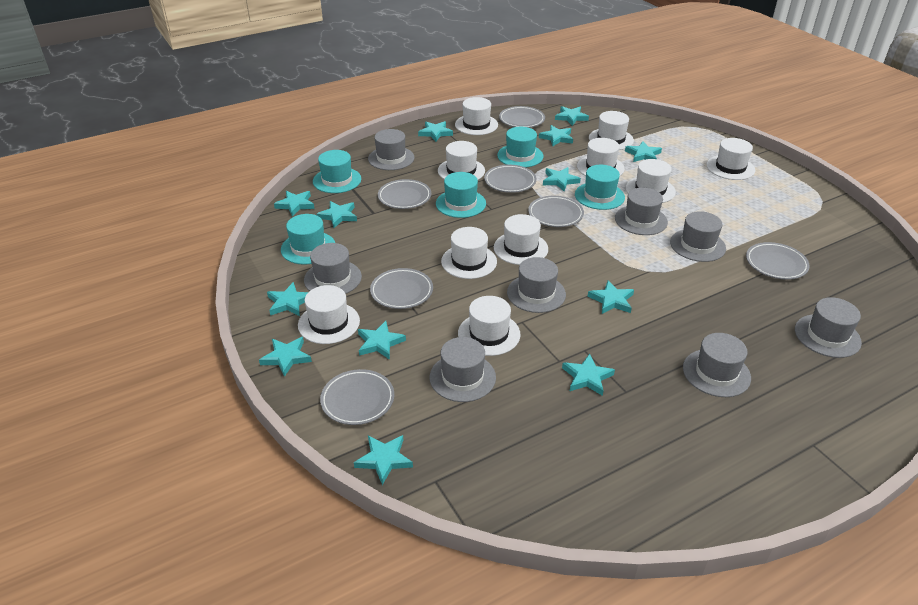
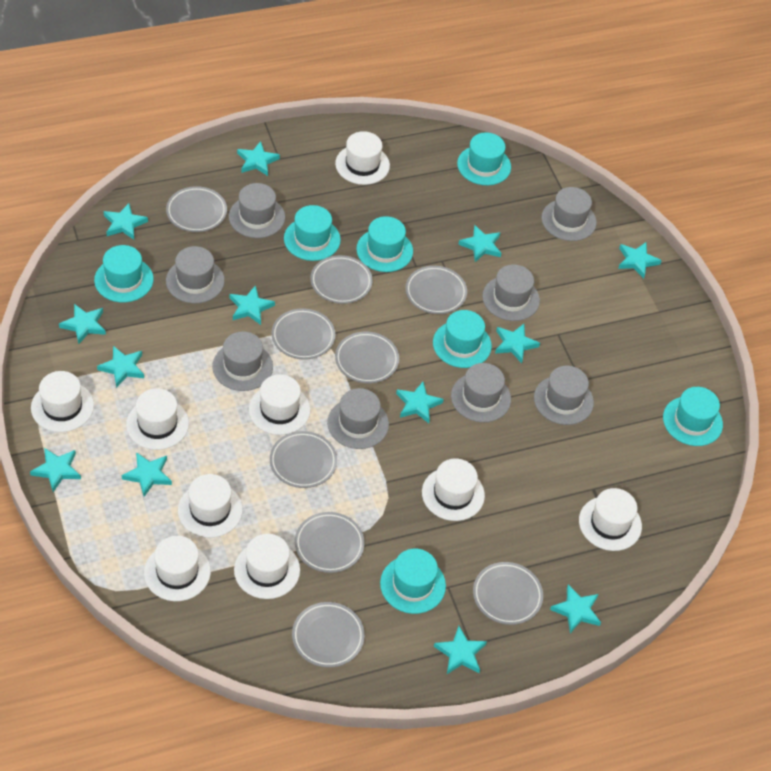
grey plate: [320,369,394,425] [370,268,433,309] [378,179,431,209] [484,165,536,193] [499,106,545,128] [528,196,584,227] [746,242,810,280] = 7 -> [166,186,227,232] [270,431,337,488] [272,308,335,360] [292,602,365,668] [295,512,365,573] [310,255,373,304] [335,332,399,383] [405,266,467,314] [473,562,543,625] = 9
turquoise hat: [281,214,335,265] [313,150,361,193] [436,172,486,218] [497,127,544,167] [575,165,625,210] = 5 -> [94,245,154,302] [284,205,341,261] [356,216,413,272] [380,548,446,614] [433,310,492,368] [457,133,511,185] [663,387,723,446] = 7
white hat: [298,285,360,344] [438,141,485,180] [441,227,497,279] [455,97,498,135] [458,296,520,356] [494,214,548,265] [577,138,625,177] [589,111,634,150] [626,159,676,203] [706,138,755,180] = 10 -> [31,371,94,432] [126,388,189,450] [144,536,211,601] [178,474,243,538] [234,534,300,599] [249,374,310,435] [335,131,390,185] [422,458,485,521] [579,488,642,551] = 9

